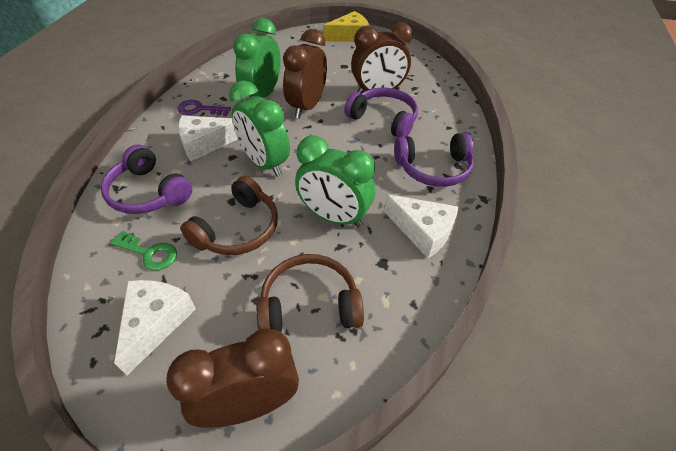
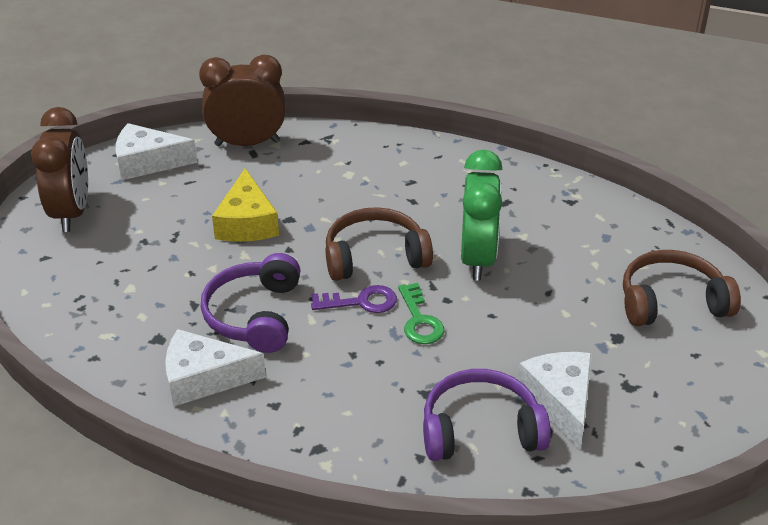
brown clock: [166,328,299,428] [283,29,327,118] [351,22,413,94] = 3 -> [31,107,88,232] [199,55,286,146] = 2
green clock: [229,81,290,177] [233,18,281,98] [295,136,375,228] = 3 -> [461,150,503,281] = 1
purple headphones: [101,145,192,214] [344,88,418,137] [394,133,474,187] = 3 -> [201,253,300,353] [423,369,551,461] = 2

